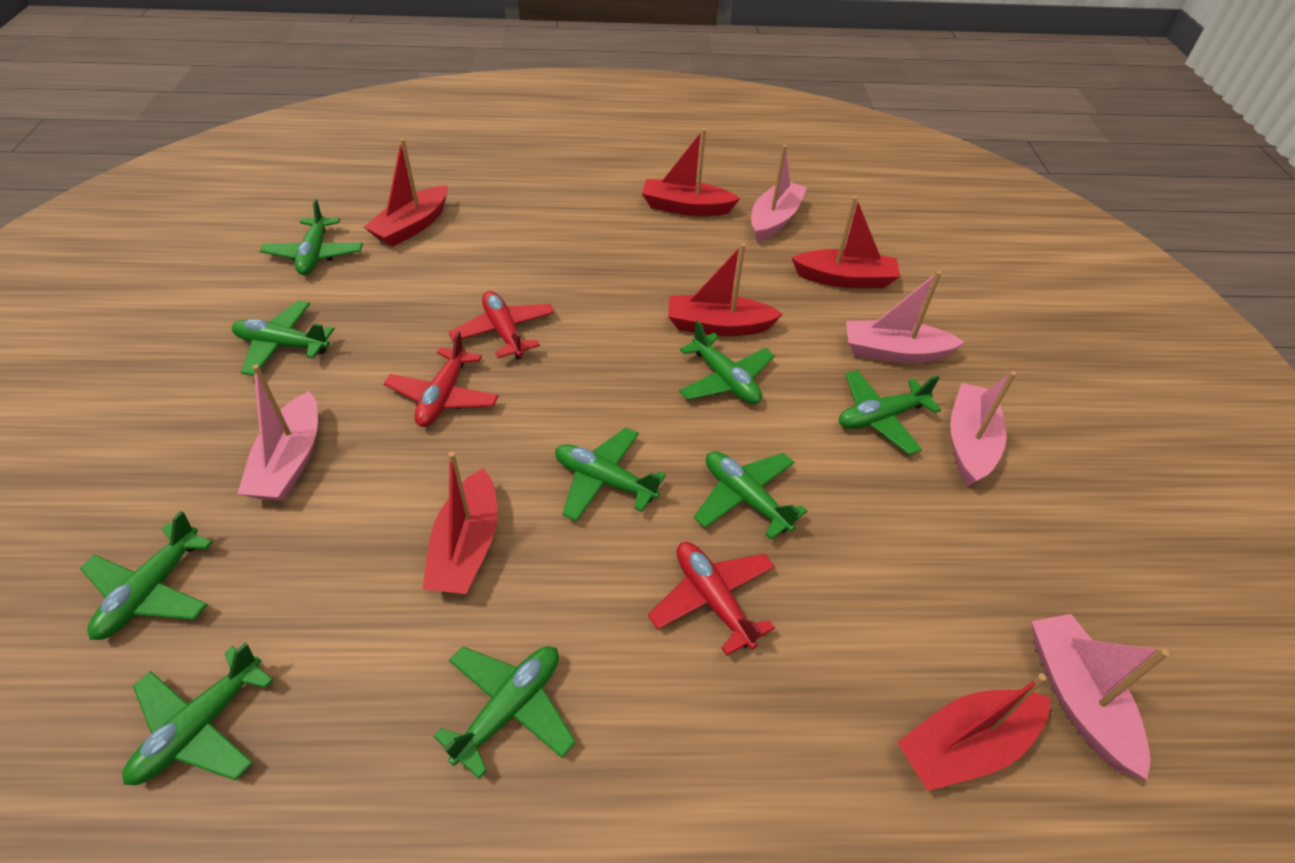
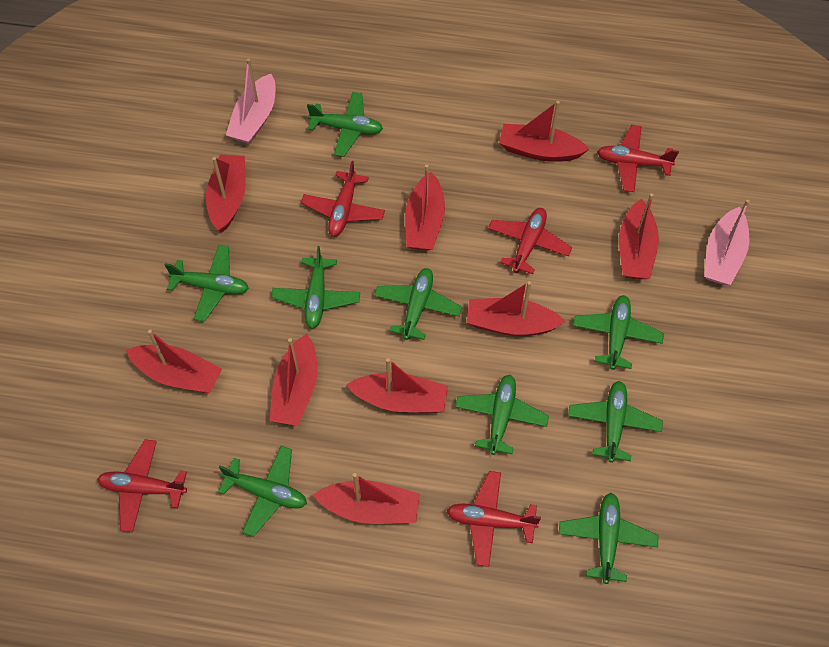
pink boat: [238,364,318,501] [751,145,807,242] [846,271,965,364] [950,371,1016,486] [1032,614,1169,780] = 5 -> [226,58,275,144] [704,200,750,285] = 2
red boat: [364,139,448,247] [422,452,498,594] [642,129,740,216] [668,243,783,336] [792,196,900,288] [897,673,1051,791] = 6 -> [126,330,222,393] [206,155,246,233] [270,334,318,426] [313,473,420,524] [346,358,448,413] [405,164,445,251] [467,281,565,336] [499,101,589,162] [619,193,659,279] = 9
red plane: [384,331,498,427] [449,291,555,360] [648,542,775,656] = 3 -> [97,439,187,533] [301,161,385,236] [447,471,541,567] [488,208,572,274] [597,125,679,192] = 5

